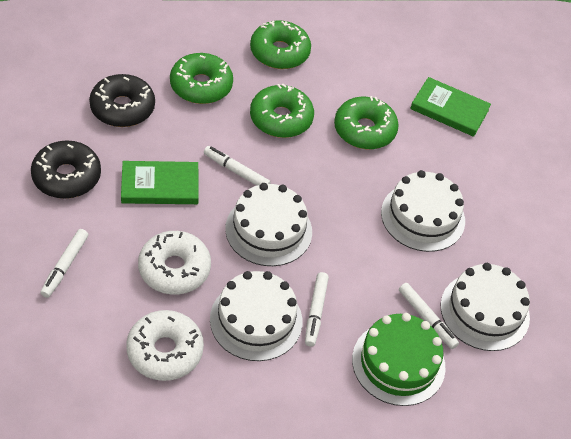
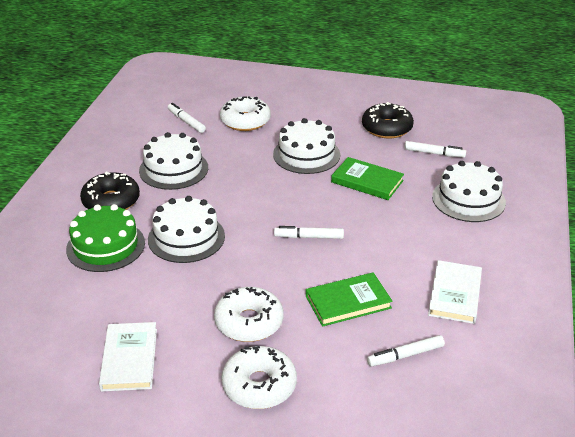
green donut: [170,53,233,104] [250,21,311,69] [250,83,314,138] [334,96,399,149] = 4 -> none = 0
white book: none = 0 -> [99,322,157,392] [428,260,482,324] = 2
white donut: [126,310,204,381] [138,231,211,295] = 2 -> [214,287,283,342] [220,96,271,131] [221,346,297,409] = 3

